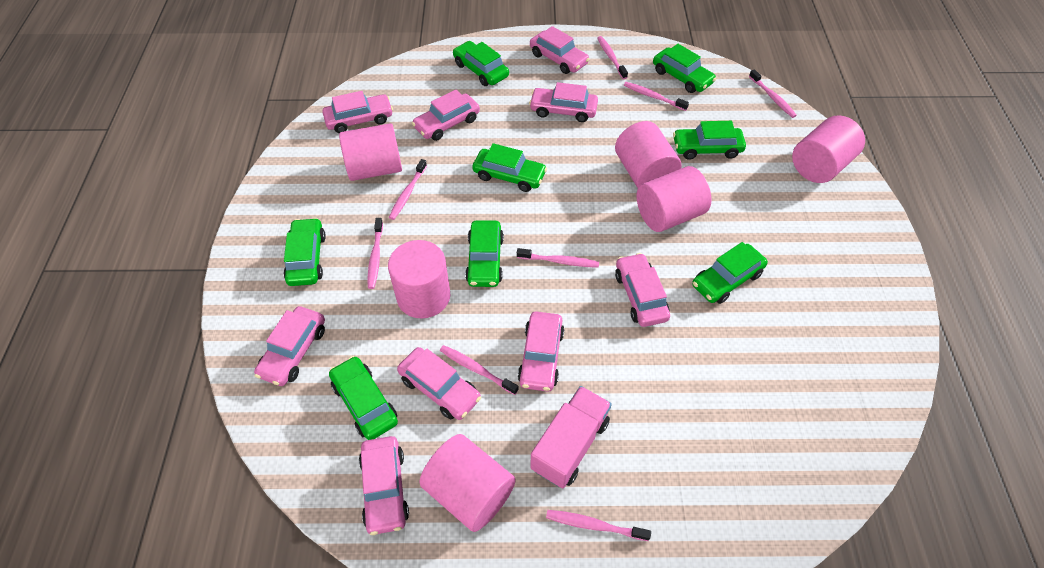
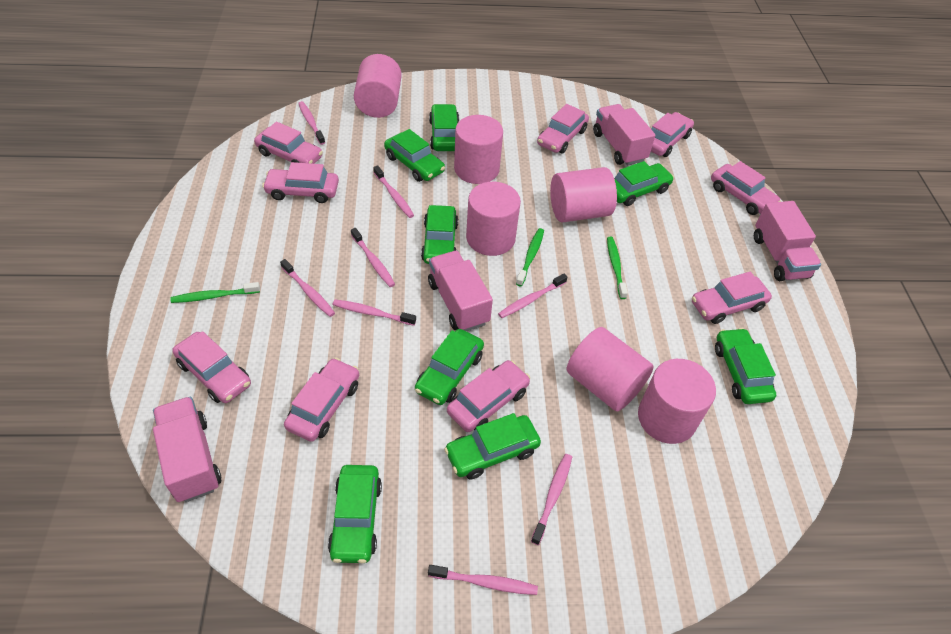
green toothbrush: none = 0 -> [170,282,260,303] [516,228,544,287] [607,237,628,299] = 3
pink truck: [530,386,612,488] = 1 -> [153,397,222,502] [428,251,493,331] [593,104,656,165] [754,201,821,281] = 4

